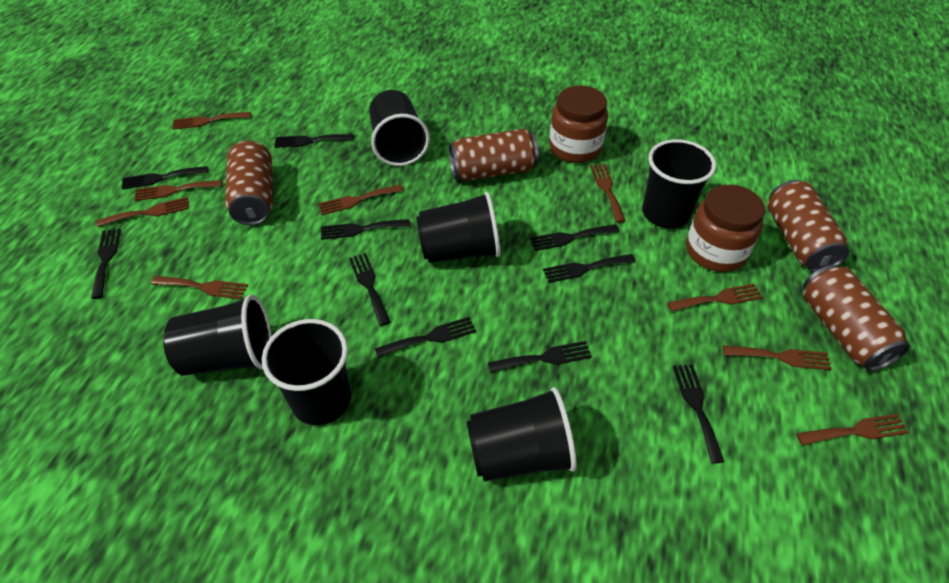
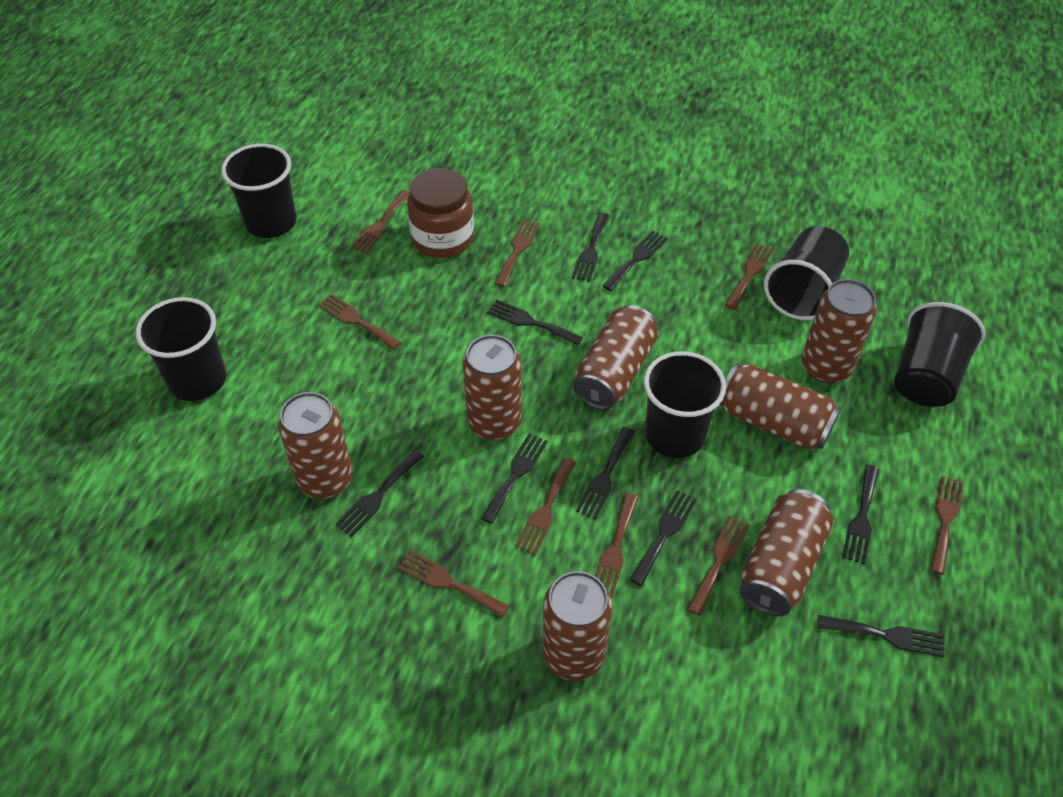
black cup: [163,295,272,376] [262,319,351,425] [369,90,430,166] [416,192,501,263] [467,387,577,481] [642,139,716,228] = 6 -> [136,297,226,401] [221,144,297,238] [644,351,726,458] [764,226,849,320] [894,302,985,407] = 5
black fork: [91,228,121,299] [121,166,208,190] [274,134,354,148] [321,219,410,240] [349,253,390,326] [375,317,476,358] [488,341,592,373] [530,224,619,251] [543,254,636,283] [673,364,724,464] = 10 -> [335,450,424,537] [481,433,548,524] [487,300,583,345] [572,213,609,282] [576,427,635,519] [603,231,668,291] [630,490,697,586] [817,615,945,657] [842,464,879,564] = 9
brown can: [225,140,273,225] [448,129,539,181] [767,180,849,272] [803,264,910,371] = 4 -> [278,392,353,499] [462,335,522,440] [542,571,612,681] [573,305,659,410] [719,363,841,450] [740,489,834,616] [802,279,877,384] = 7
brown jar: [549,86,608,163] [686,185,765,272] = 2 -> [407,168,474,258] = 1

